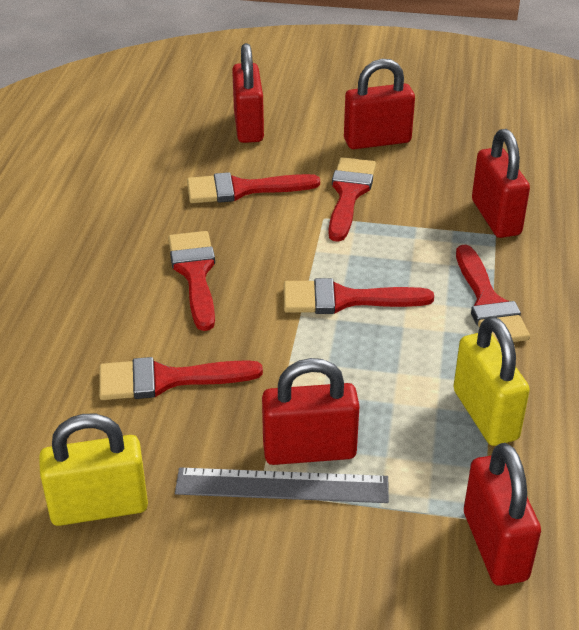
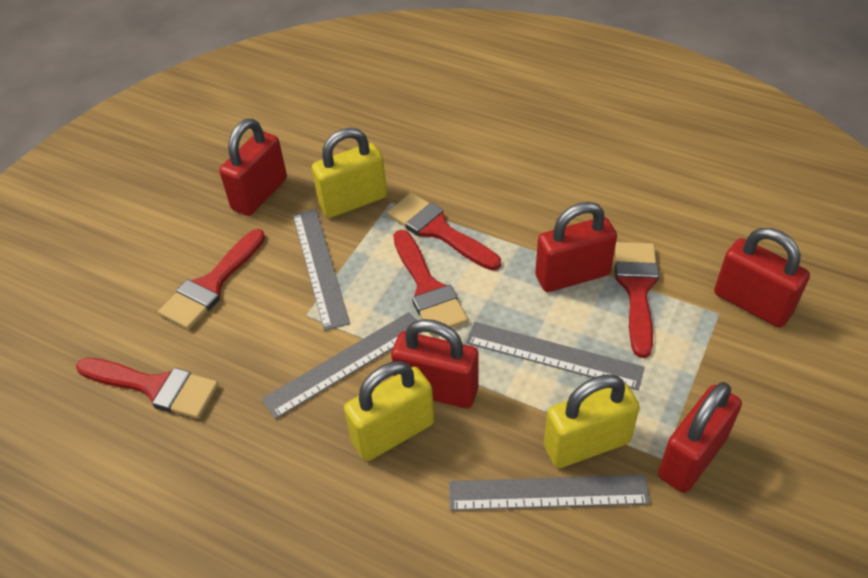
grey ruler: [175,467,389,503] = 1 -> [262,312,417,419] [293,209,350,331] [449,475,650,511] [466,322,645,390] = 4
red brush: [99,357,263,400] [168,231,215,331] [187,172,320,203] [284,278,434,314] [329,157,376,242] [456,245,530,343] = 6 -> [76,358,219,419] [158,229,265,330] [387,193,501,271] [393,230,468,335] [615,242,659,358] = 5
yellow padlock: [39,414,148,526] [454,317,530,446] = 2 -> [312,128,387,218] [344,361,434,461] [544,374,640,468] = 3

